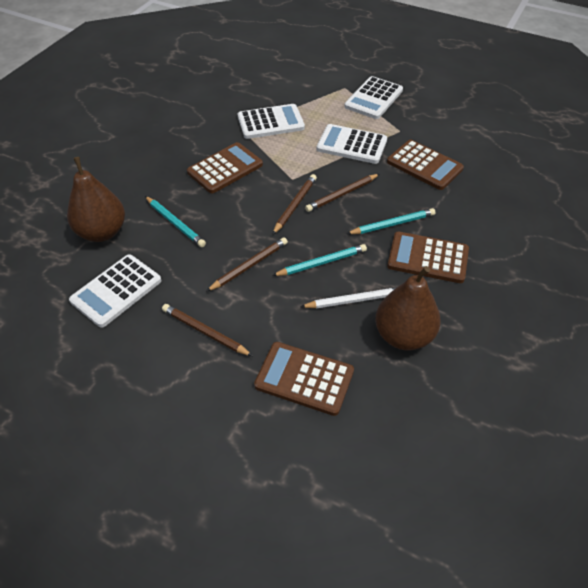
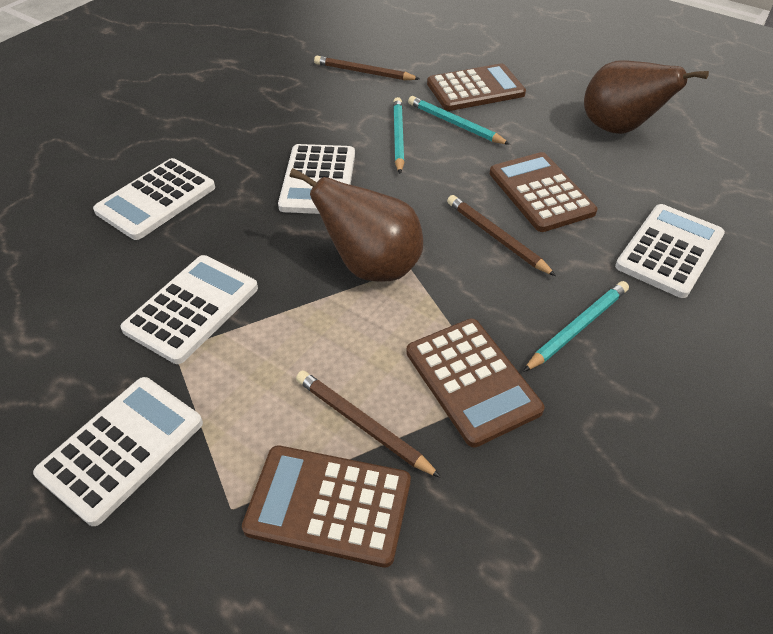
brown pencil: [162,304,253,356] [206,237,288,292] [272,174,317,235] [305,174,379,212] = 4 -> [296,371,442,478] [314,56,420,80] [447,195,556,276] = 3
white calculator: [69,254,162,328] [238,104,305,139] [317,124,387,164] [344,76,403,119] = 4 -> [33,377,203,526] [93,158,215,240] [120,255,258,364] [278,144,355,214] [615,204,725,298] = 5
white pencil: [300,287,397,309] = 1 -> none = 0

